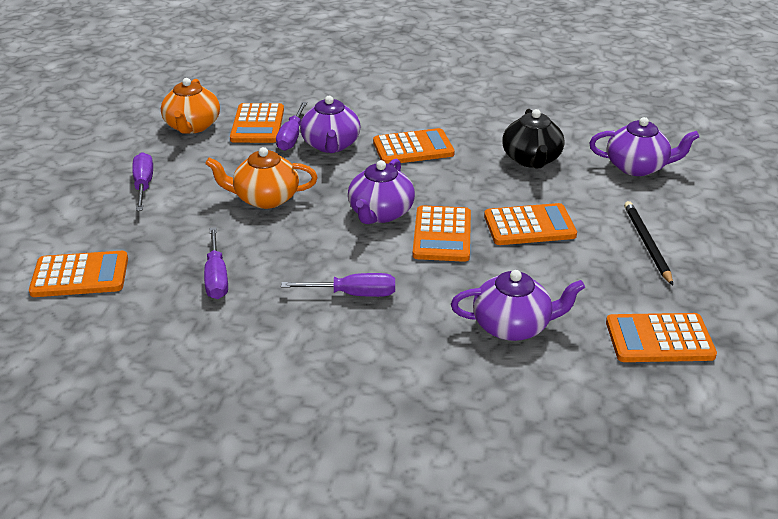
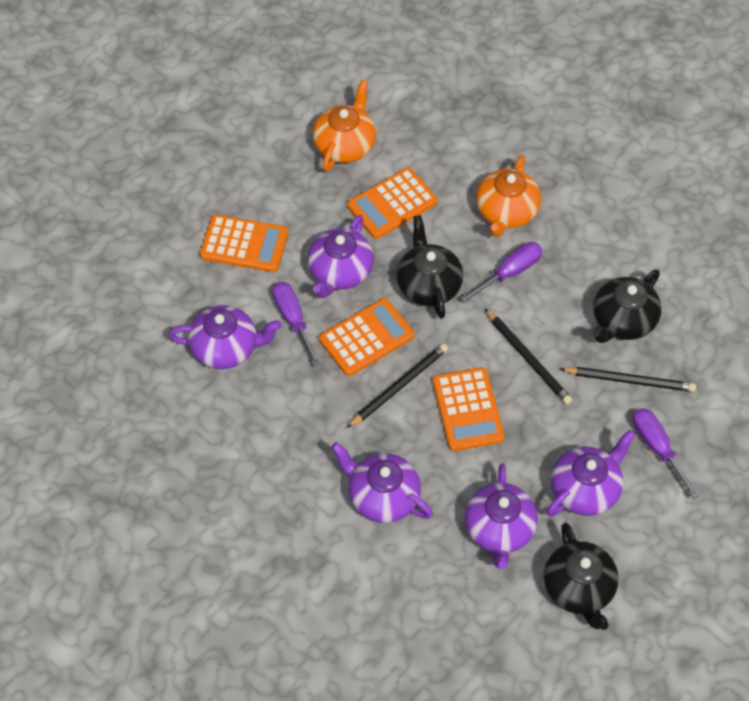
black pencil: [624,201,673,285] = 1 -> [347,344,448,428] [485,309,572,405] [560,367,696,392] = 3
black teapot: [502,109,565,168] = 1 -> [396,215,463,319] [544,523,619,630] [593,269,661,343] = 3
orange calculator: [29,251,128,297] [230,103,284,143] [373,128,455,164] [413,205,471,262] [484,203,577,245] [606,313,717,362] = 6 -> [200,215,288,272] [319,298,414,376] [347,168,437,239] [433,367,505,451] = 4
purple screwdriver: [132,152,153,211] [204,227,228,299] [276,102,307,151] [281,273,395,297] = 4 -> [273,282,321,367] [460,242,542,303] [633,408,700,499] = 3
purple teapot: [300,96,360,153] [348,159,415,224] [451,270,585,341] [589,117,699,176] = 4 -> [168,305,282,369] [307,215,374,298] [331,442,433,523] [465,464,538,569] [547,430,636,517] = 5

